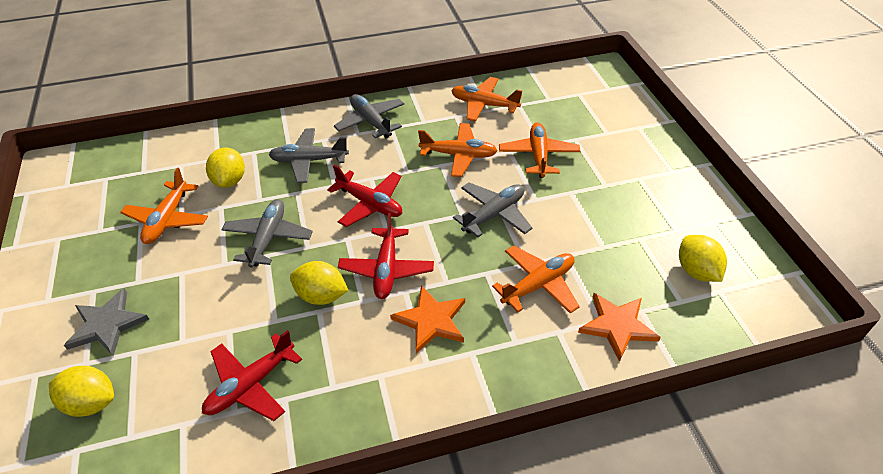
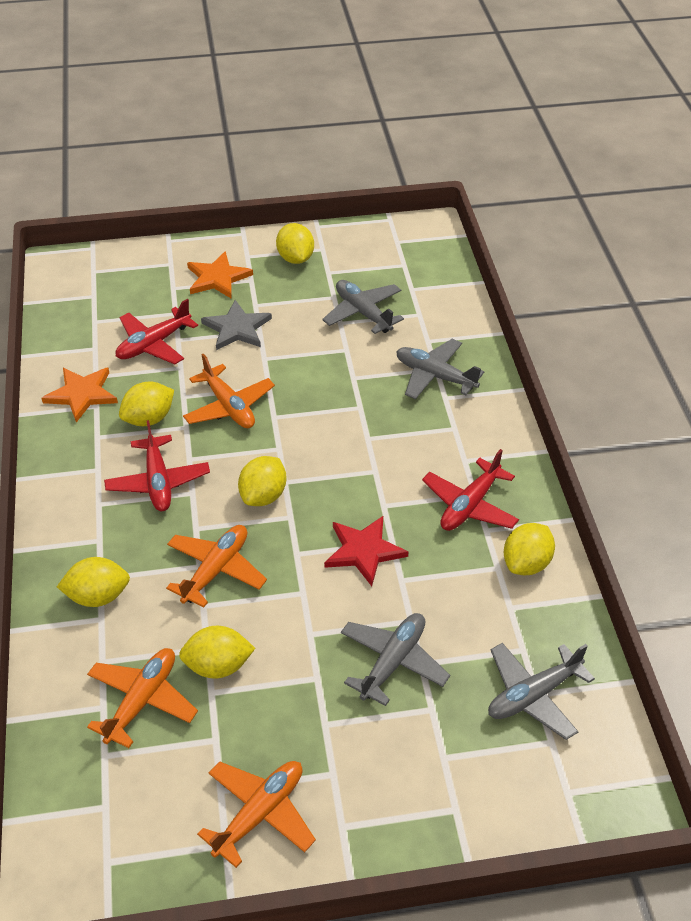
orange plane: [120,168,208,244] [418,123,498,177] [451,77,522,121] [492,246,580,313] [499,122,581,178] = 5 -> [87,648,198,748] [166,525,267,608] [183,353,275,428] [197,761,316,868] = 4
red star: none = 0 -> [324,516,408,586] = 1
yellow lemon: [49,366,114,417] [206,147,245,188] [290,261,349,305] [679,235,727,282] = 4 -> [57,557,130,607] [119,382,174,426] [179,626,255,678] [238,456,287,506] [276,223,314,264] [503,523,555,575] = 6

